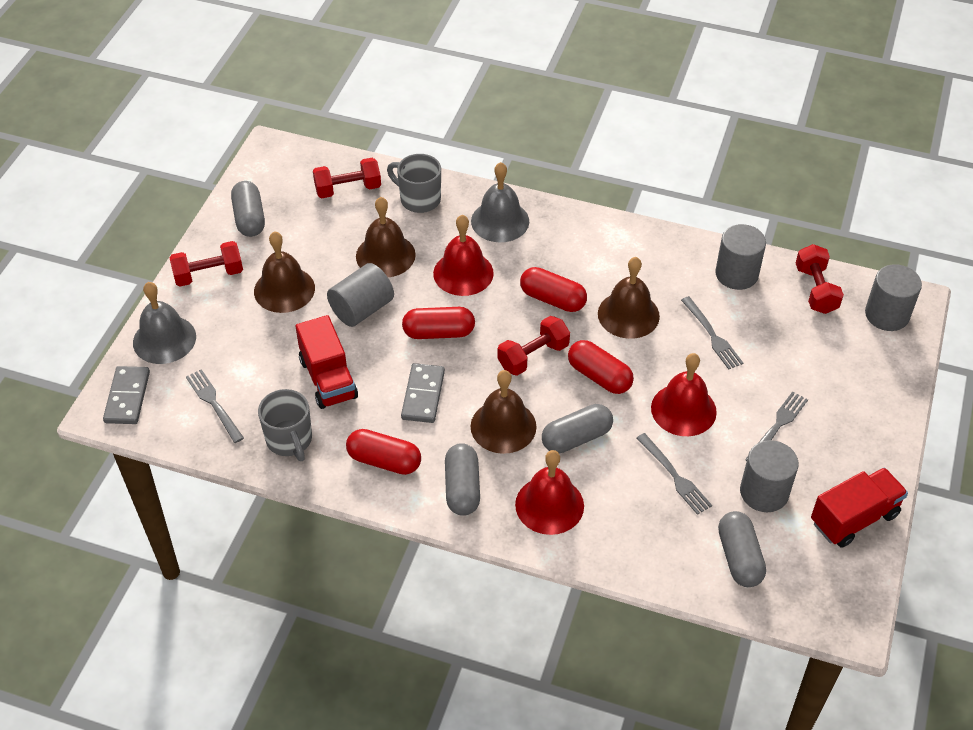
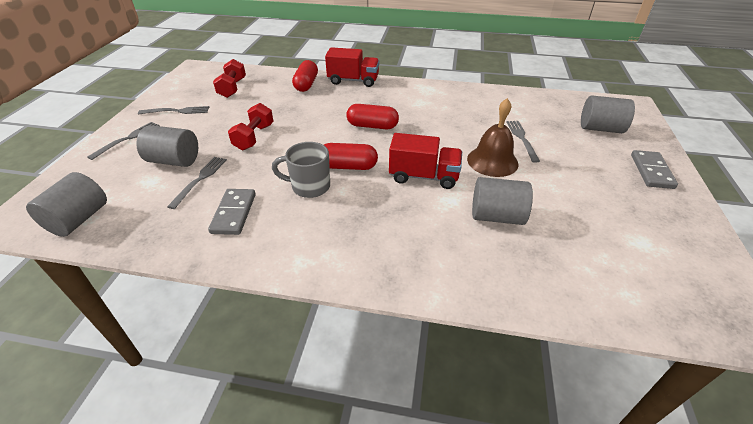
brown bell: [254,231,315,313] [356,197,416,277] [471,370,537,454] [598,257,660,339] = 4 -> [467,98,519,177] = 1
grey bell: [133,282,196,364] [471,162,529,242] = 2 -> none = 0
grey capsule: [231,181,265,237] [445,443,480,516] [542,404,613,454] [718,511,766,587] = 4 -> none = 0
grey mug: [258,389,312,461] [387,154,441,213] = 2 -> [272,142,330,198] = 1
red bell: [433,215,494,296] [515,450,584,535] [651,353,717,436] = 3 -> none = 0
red capsule: [346,429,421,475] [402,307,475,339] [520,267,587,312] [568,340,634,394] = 4 -> [292,60,318,92] [324,143,378,170] [346,104,399,129] = 3
red dumbbell: [169,241,243,287] [313,158,381,198] [498,316,570,376] [796,244,844,314] = 4 -> [213,59,246,98] [228,103,274,150] = 2

